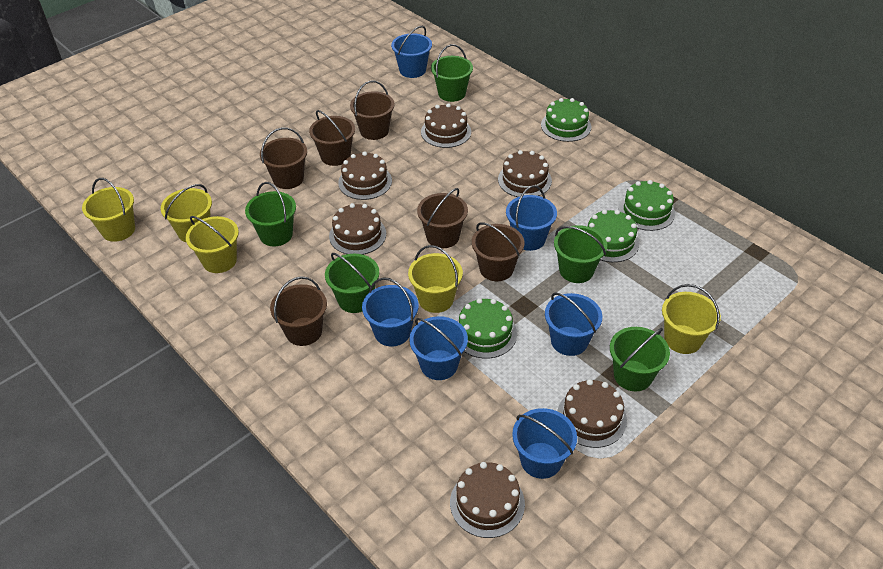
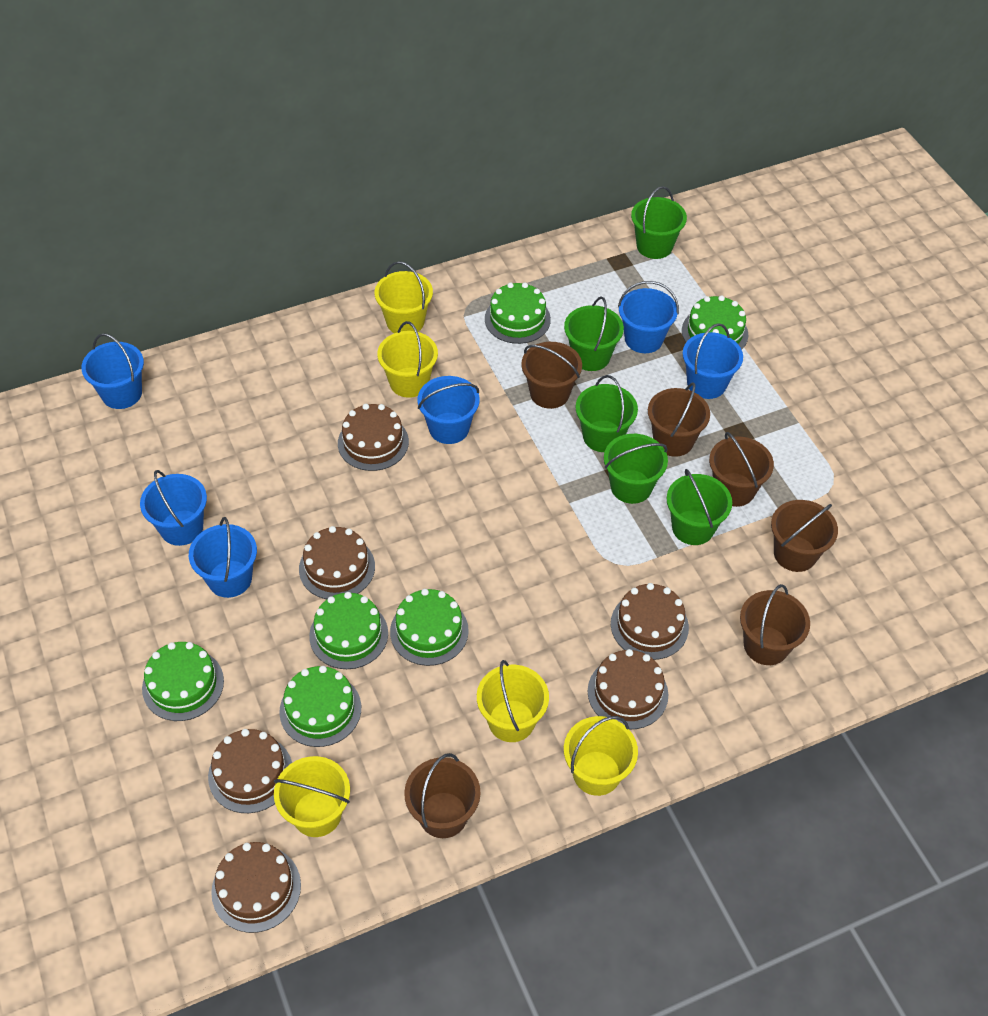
green cake: [457,298,517,359] [541,98,591,142] [588,210,639,262] [618,180,675,231] = 4 -> [142,642,224,721] [279,666,361,747] [309,592,388,669] [390,589,469,666] [485,283,551,344] [682,295,748,350] = 6

